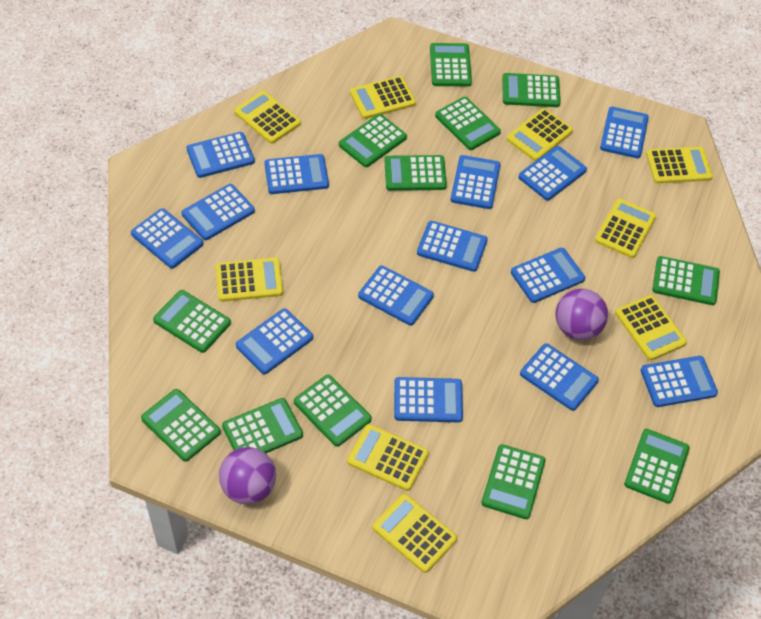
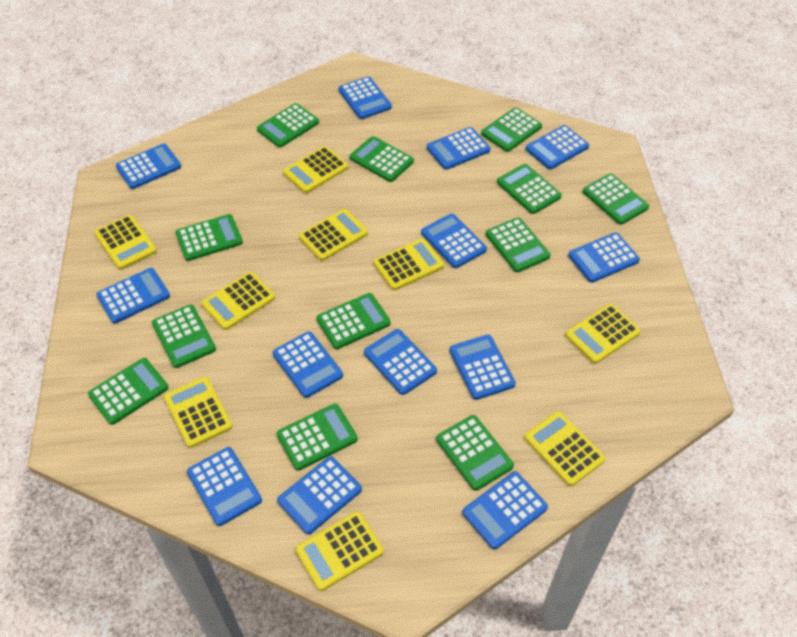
blue calculator: [131,208,203,268] [182,184,255,240] [186,132,255,178] [236,308,313,374] [264,154,329,194] [358,266,434,326] [394,377,463,422] [417,221,488,272] [450,155,501,209] [511,248,585,303] [518,146,587,201] [520,343,599,411] [600,107,649,158] [641,356,718,407] = 14 -> [96,268,170,324] [116,144,181,189] [187,447,262,526] [273,331,343,398] [277,456,362,535] [338,77,392,119] [364,329,437,395] [421,214,487,268] [427,127,490,170] [449,335,516,400] [462,472,548,549] [526,125,589,169] [568,233,640,283] = 13
purple ball: [219,447,276,505] [556,289,608,340] = 2 -> none = 0

